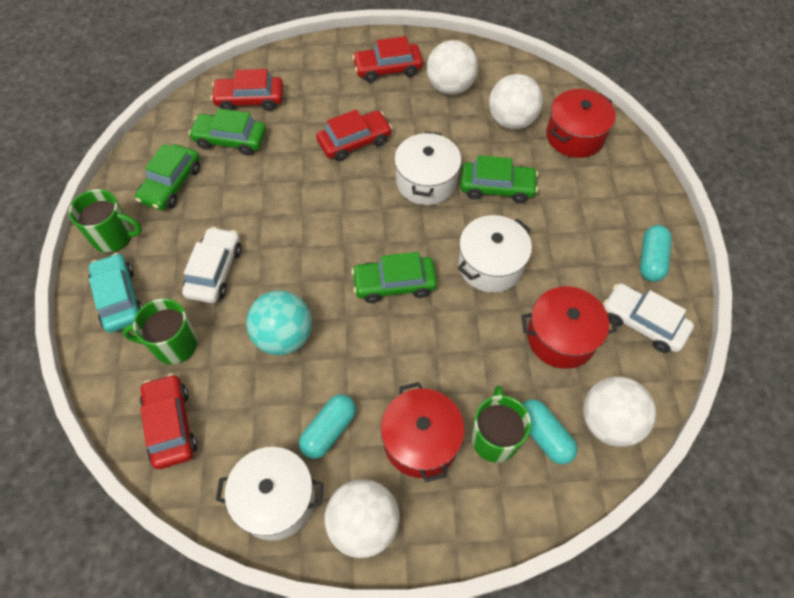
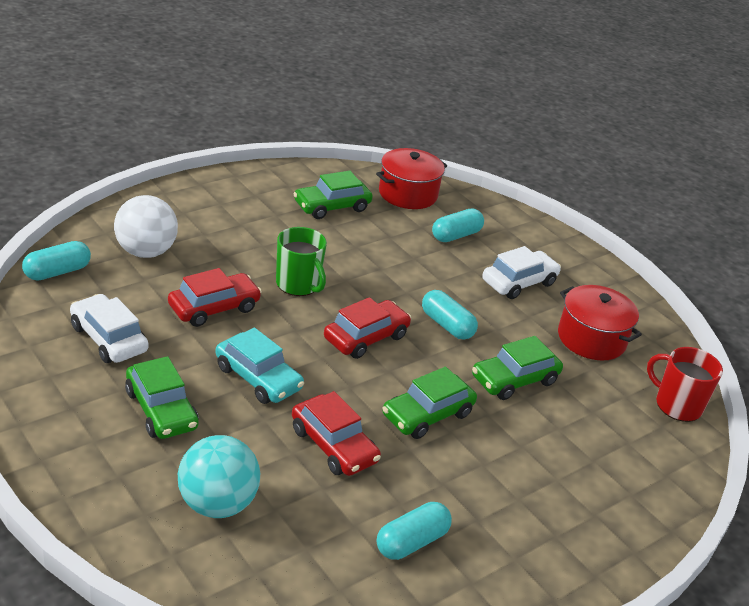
green mug: [69,189,142,253] [123,299,198,364] [472,385,531,463] = 3 -> [276,227,327,296] = 1
red car: [140,374,197,469] [211,69,283,111] [316,109,392,161] [352,36,423,82] = 4 -> [168,268,262,327] [292,391,381,476] [324,297,411,359] = 3
red mug: none = 0 -> [647,347,723,422] = 1
red pot: [381,382,465,482] [521,286,617,369] [546,89,616,158] = 3 -> [376,148,447,209] [558,285,642,361] = 2
turquoise capsule: [299,394,356,459] [522,399,578,464] [640,225,672,282] = 3 -> [22,241,91,281] [377,502,452,560] [422,290,478,340] [432,209,484,242] = 4
white ball: [325,479,400,558] [427,40,478,95] [489,74,543,129] [583,376,656,447] = 4 -> [114,195,178,258] = 1
white pot: [216,447,324,541] [394,131,461,205] [458,215,532,293] = 3 -> none = 0

